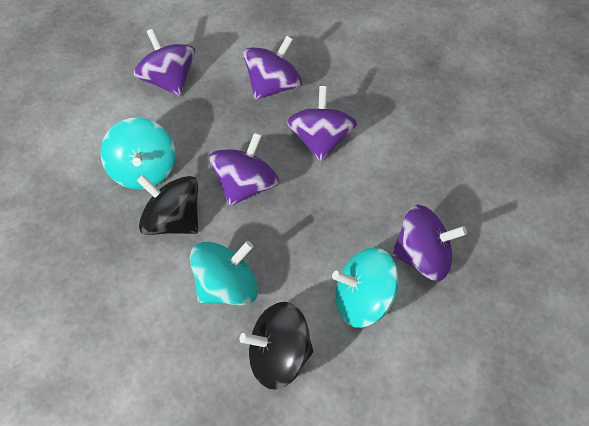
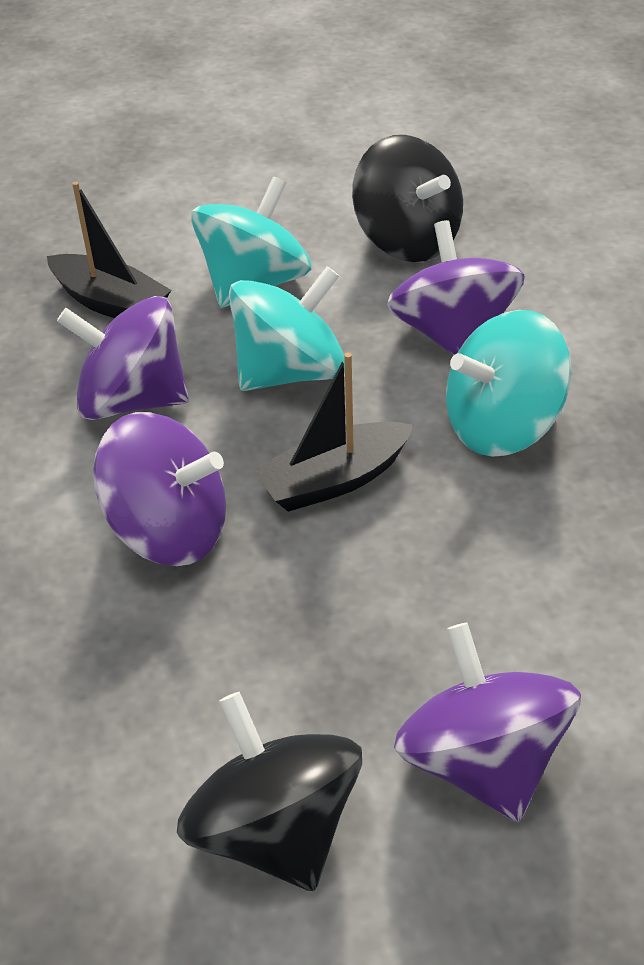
black boat: none = 0 -> [47,182,171,318] [253,353,414,512] = 2
purple spinning top: [134,28,195,96] [209,132,279,206] [243,36,302,100] [286,86,357,162] [391,205,467,281] = 5 -> [57,296,189,420] [93,412,226,566] [387,220,525,356] [394,623,581,822] = 4

